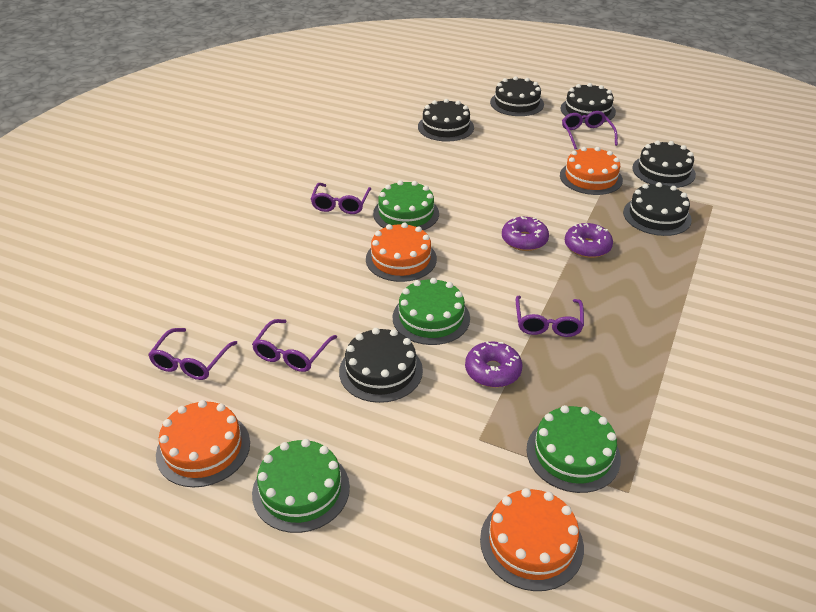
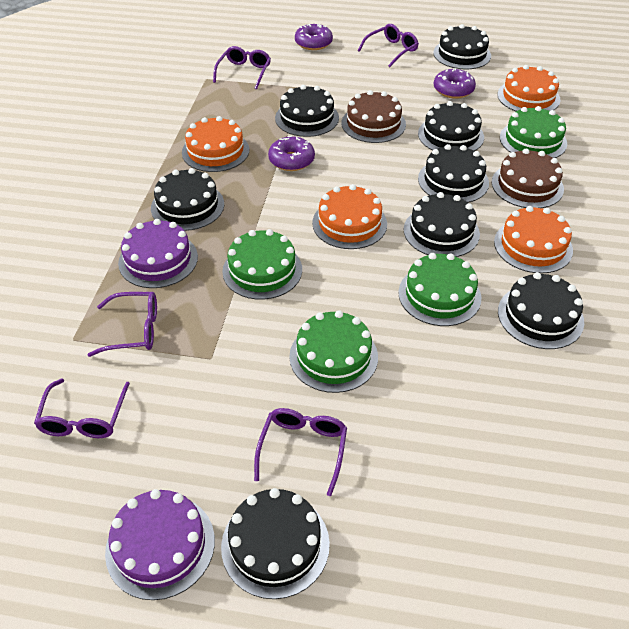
black cake: [339,328,423,403] [418,99,474,142] [490,76,544,116] [560,83,616,123] [623,182,692,236] [632,140,696,188] = 6 -> [151,168,224,231] [221,488,330,599] [275,85,339,137] [404,192,480,257] [418,101,484,151] [418,144,489,203] [433,24,491,69] [498,272,584,349] = 8
brown cake: none = 0 -> [341,90,406,143] [492,148,564,208] = 2
purple cake: none = 0 -> [105,489,215,600] [118,219,198,288] = 2

